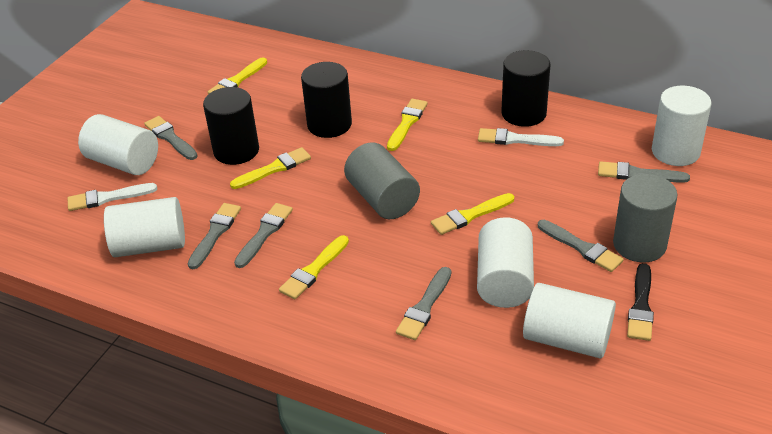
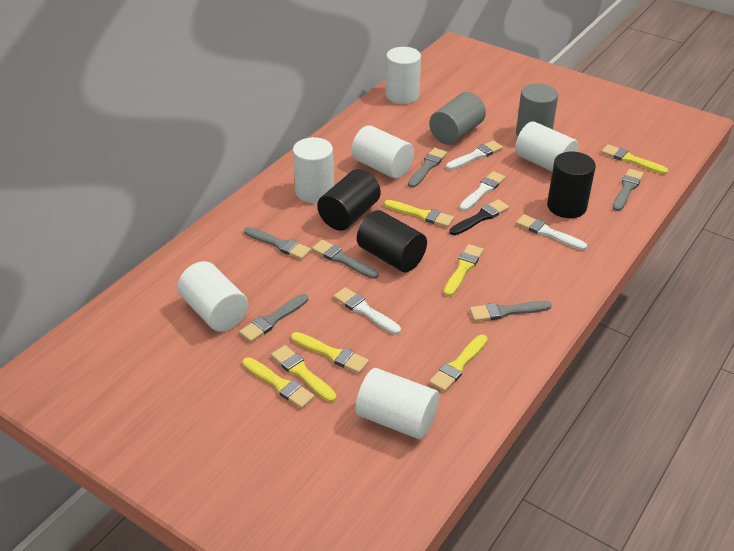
white brush: [68,183,157,211] [478,128,564,146] = 2 -> [334,287,401,335] [446,140,503,170] [459,171,506,211] [516,214,587,250] = 4
white cylinder: [78,114,158,175] [104,197,185,257] [477,217,534,308] [523,283,616,358] [652,86,711,166] = 5 -> [178,261,248,332] [293,137,334,203] [352,125,414,179] [356,368,439,439] [386,47,421,104] [515,121,579,171] = 6
yellow brush: [208,57,267,94] [230,147,311,189] [279,235,349,299] [387,99,428,151] [431,193,514,235] = 5 -> [242,357,315,409] [271,345,337,402] [291,332,369,374] [384,200,454,227] [429,335,488,392] [444,244,484,297] [601,144,668,174] = 7

